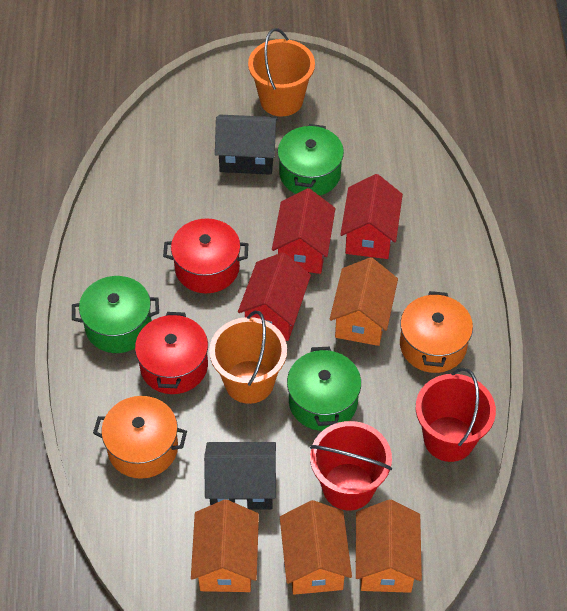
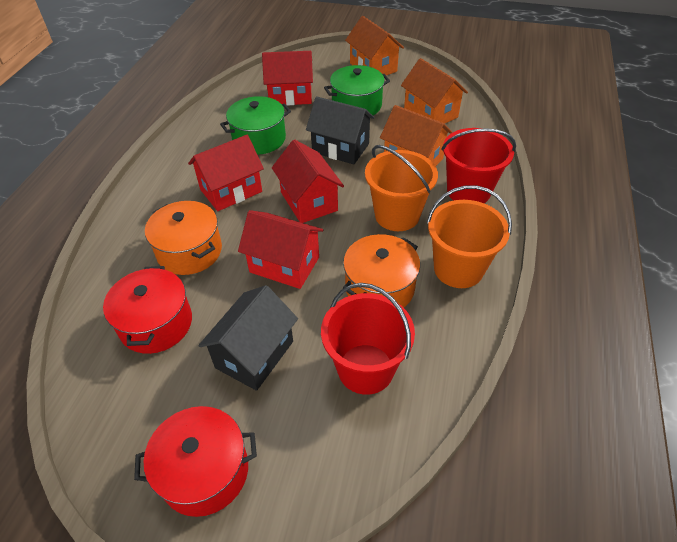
green pot: [72,276,159,353] [278,124,344,196] [287,347,361,431] = 3 -> [220,96,291,155] [324,65,390,115] = 2
orange house: [191,500,259,592] [280,500,352,595] [330,257,398,346] [356,500,422,593] = 4 -> [345,16,404,75] [380,105,452,166] [401,58,468,124] = 3
red house: [238,252,311,341] [272,188,335,274] [340,174,403,259] = 3 -> [188,135,264,211] [238,210,323,289] [262,51,313,105] [272,139,344,223] = 4

